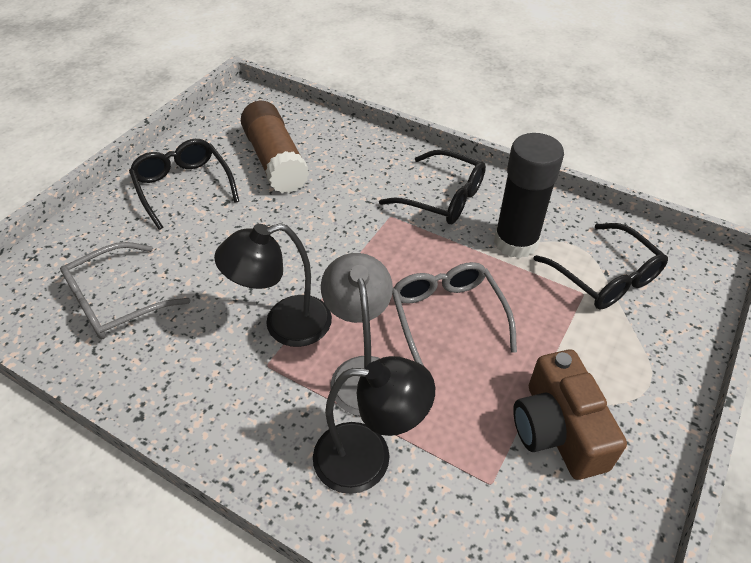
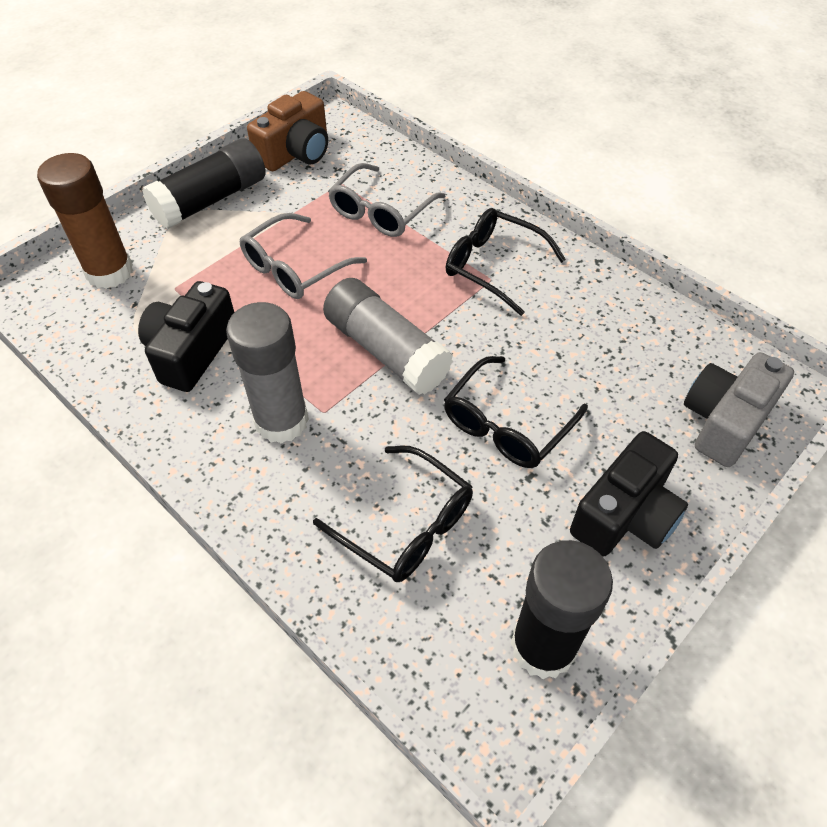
black camera: none = 0 -> [138,281,235,392] [570,431,688,556] = 2
black glue stick: [494,133,564,258] = 1 -> [142,138,266,229] [511,540,613,679] = 2
black lamp: [214,223,332,347] [313,356,435,494] = 2 -> none = 0
grey camera: none = 0 -> [684,352,794,467] = 1
grey glue stick: none = 0 -> [226,302,309,444] [323,278,453,395] = 2
grey lamp: [321,253,393,416] = 1 -> none = 0

